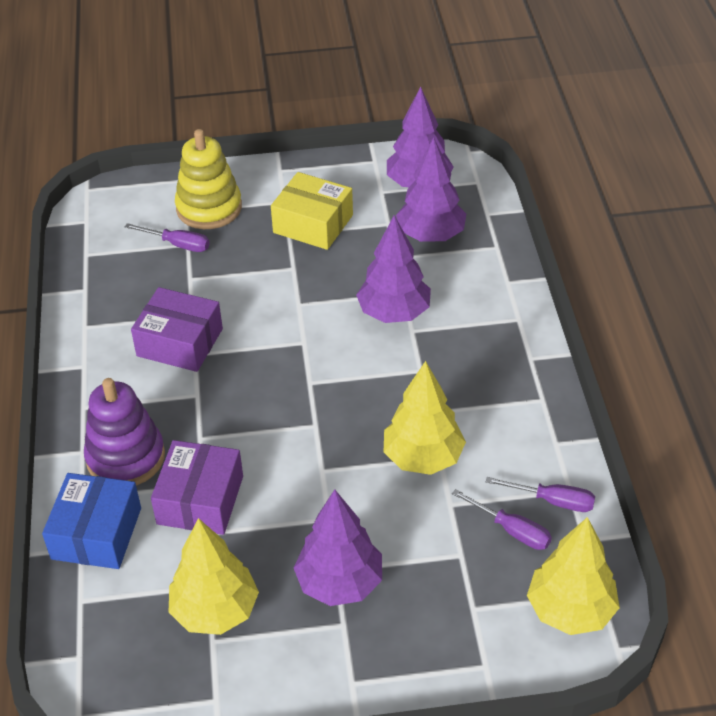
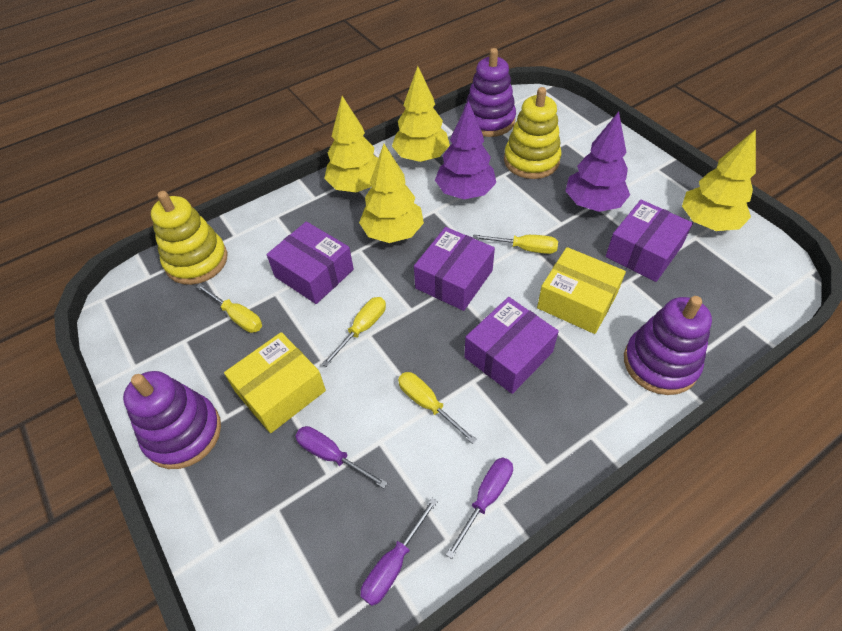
blue box: [42,473,141,569] = 1 -> none = 0
purple box: [131,287,223,372] [151,440,243,535] = 2 -> [267,221,354,304] [414,227,495,311] [464,297,559,394] [606,200,693,282] = 4
purple stacking toy: [84,378,165,486] = 1 -> [123,371,221,469] [463,48,516,137] [624,296,712,395] = 3
purple tree: [294,489,382,606] [356,215,431,323] [387,87,454,187] [396,137,466,242] = 4 -> [435,101,496,199] [566,112,630,212] = 2
yellow box: [271,172,353,250] = 1 -> [224,332,326,433] [537,247,626,334] = 2
yellow screwdriver: none = 0 -> [196,284,262,333] [322,297,386,367] [398,372,477,444] [473,234,558,254] = 4
yellow stacking toy: [175,129,242,229] = 1 -> [151,191,227,285] [504,87,561,179] = 2
yellow tree: [169,518,259,635] [384,361,466,475] [527,517,620,635] = 3 -> [324,96,378,192] [359,144,424,243] [392,66,450,162] [682,129,756,231] = 4

